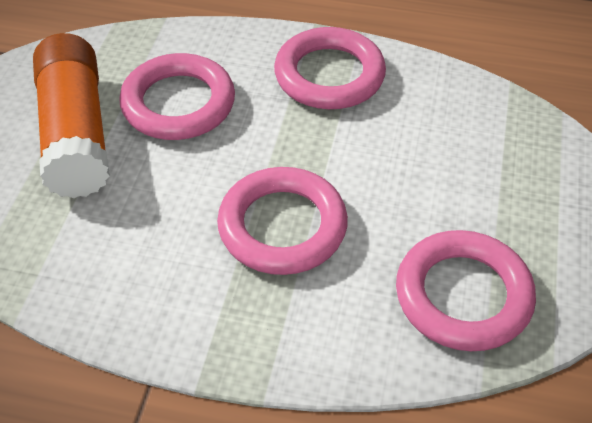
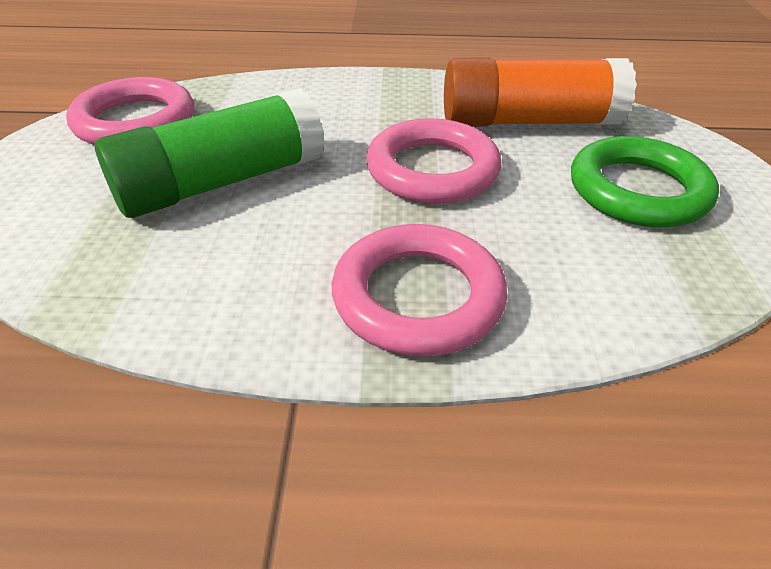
green glue stick: none = 0 -> [95,88,325,218] = 1
green ring: none = 0 -> [571,136,719,228] = 1
pink ring: [119,53,235,140] [217,167,348,275] [274,27,386,109] [396,230,536,351] = 4 -> [66,77,194,145] [332,224,507,357] [366,118,501,204] = 3

